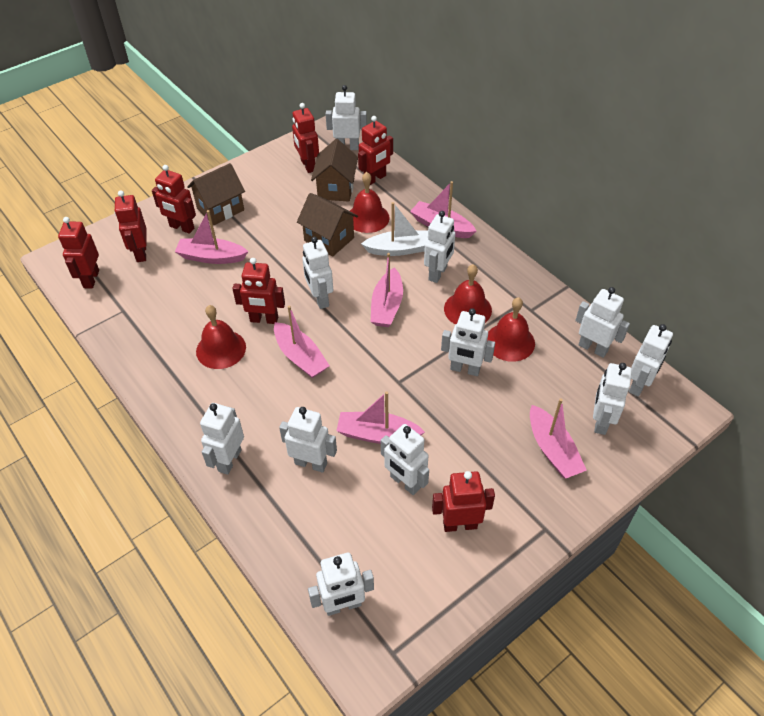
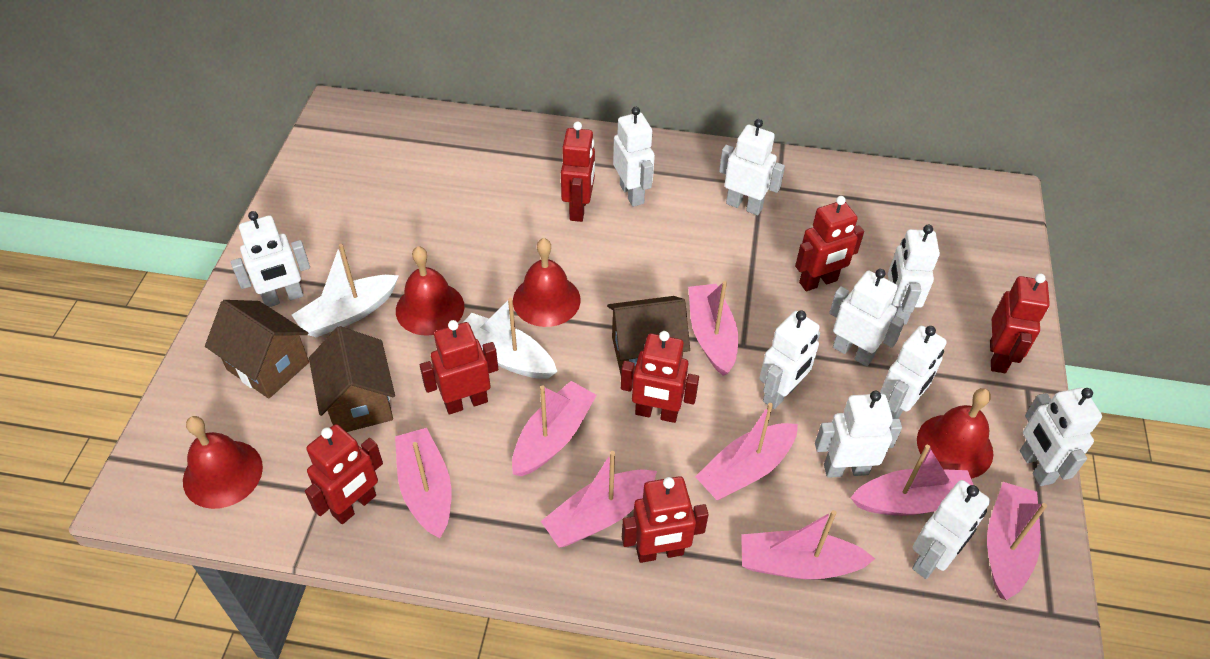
pink boat: [175,210,248,264] [274,306,330,378] [336,391,425,444] [370,253,403,327] [410,181,476,238] [530,398,587,478] = 6 -> [395,428,451,538] [512,381,597,476] [541,451,657,548] [688,281,738,376] [695,403,798,500] [741,510,875,579] [850,445,973,516] [987,482,1047,600] = 8
white boat: [361,202,428,256] = 1 -> [292,244,399,338] [464,298,557,379] = 2
white robot: [200,403,244,475] [279,407,337,473] [302,237,333,309] [308,553,374,616] [326,85,367,150] [381,424,429,495] [424,211,455,283] [441,308,495,376] [575,287,630,358] [593,363,632,435] [629,324,673,397] = 11 -> [231,211,310,307] [613,107,655,207] [719,119,785,215] [760,311,820,409] [815,391,902,478] [829,269,905,366] [880,326,947,419] [888,225,940,325] [912,480,990,579] [1020,388,1102,486] = 10

